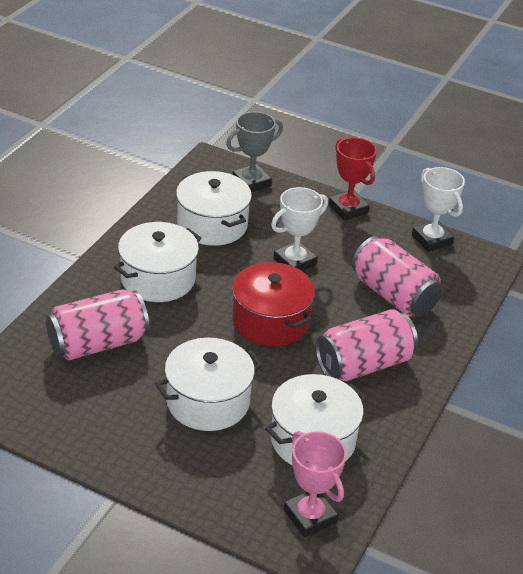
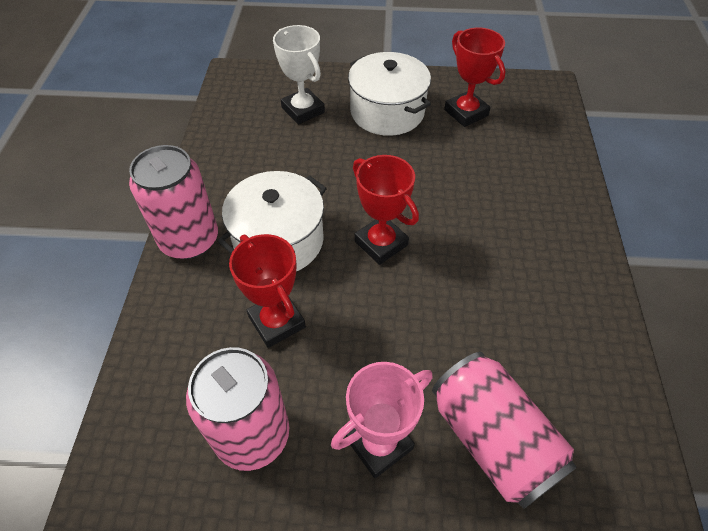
grey trophy: [226,112,283,192] = 1 -> none = 0
red pot: [232,262,315,346] = 1 -> none = 0
red trophy: [328,137,377,221] = 1 -> [229,234,306,348] [353,155,419,265] [444,27,506,127] = 3
white pot: [114,222,201,302] [155,338,262,431] [176,171,252,246] [265,374,367,466] = 4 -> [217,171,327,271] [348,52,431,136] = 2
white trophy: [271,187,328,271] [412,167,465,252] = 2 -> [273,25,325,125] = 1

